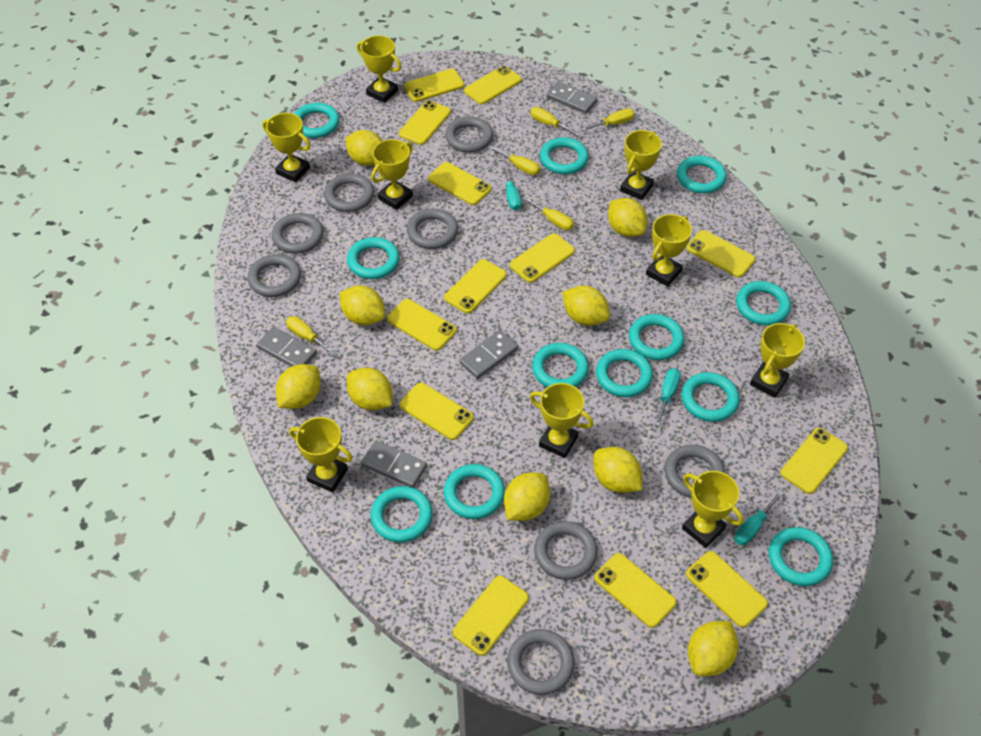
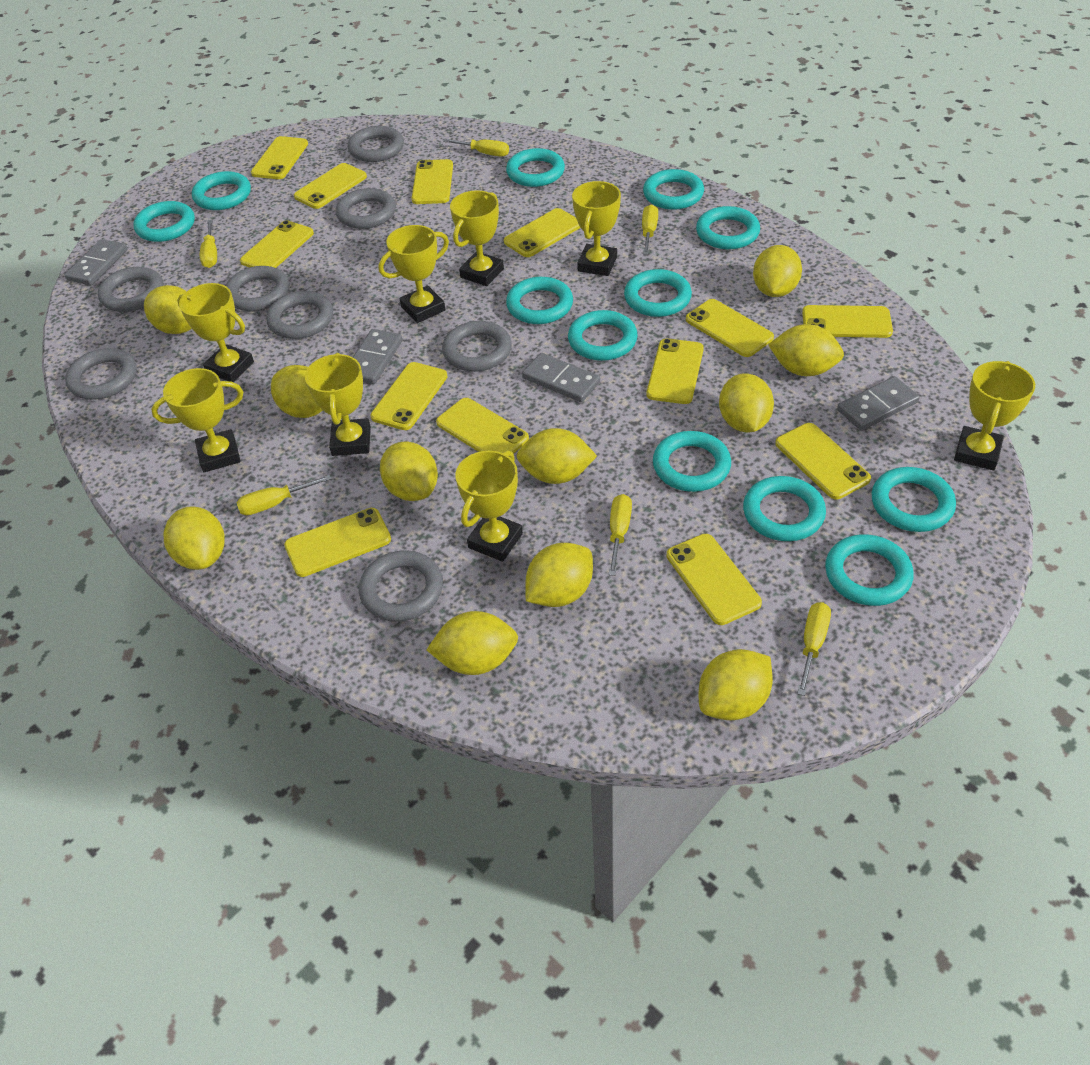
turquoise screwdriver: [502,165,522,211] [655,368,681,426] [735,491,784,545] = 3 -> none = 0
yellow lemon: [276,364,321,409] [339,286,385,325] [345,130,383,166] [347,368,392,411] [504,472,550,521] [562,286,610,326] [594,447,642,493] [608,198,648,237] [688,621,739,676] = 9 -> [144,285,192,334] [164,506,225,570] [271,365,323,418] [380,442,438,501] [427,611,518,675] [517,428,597,484] [525,543,593,607] [698,649,773,720] [719,373,774,432] [753,245,802,297] [768,324,844,376] = 11
yellow screwdriver: [286,316,337,356] [489,146,540,175] [522,196,574,230] [531,107,580,136] [581,108,635,131] = 5 -> [200,219,217,268] [236,475,331,515] [443,139,509,156] [608,494,632,576] [642,205,658,255] [797,602,831,696] = 6
yellow trophy: [262,113,311,182] [289,417,353,492] [357,35,401,103] [371,139,413,210] [530,383,594,458] [620,130,662,200] [646,214,692,287] [682,471,744,548] [750,323,805,398] = 9 -> [151,368,243,472] [177,283,254,382] [305,353,371,456] [379,225,449,323] [450,190,504,286] [455,450,523,562] [572,181,621,276] [954,361,1035,471] = 8

